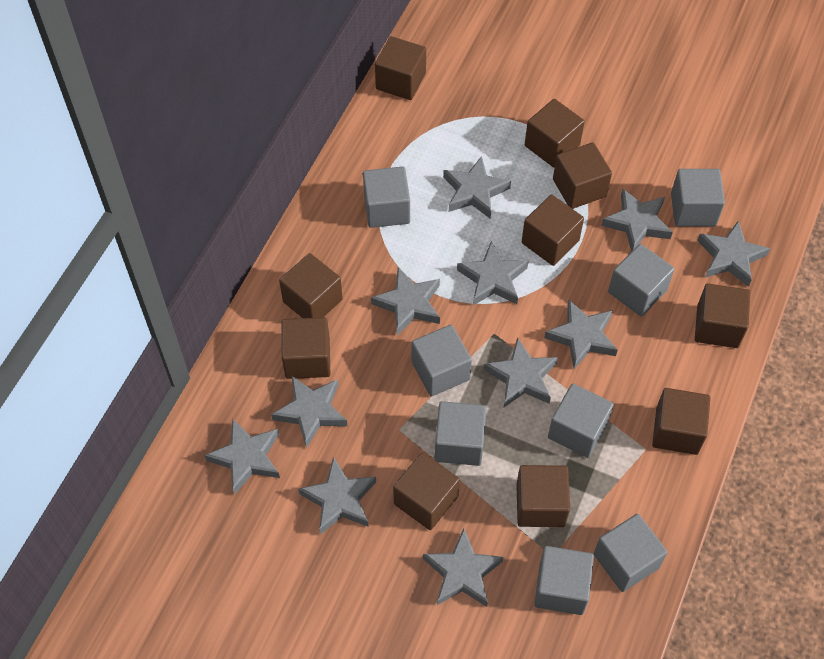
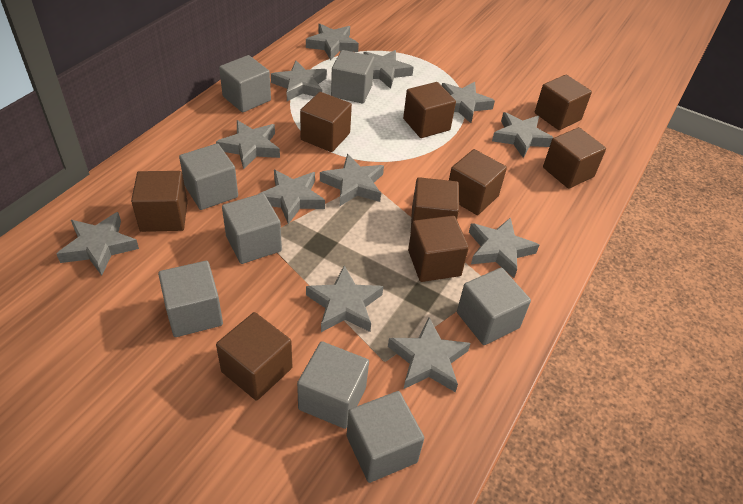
brown cube: [279,253,343,318] [282,317,330,379] [375,36,426,100] [393,452,460,530] [516,465,570,527] [522,195,584,266] [525,99,585,168] [553,142,612,209] [652,388,711,455] [695,283,750,348] = 10 -> [131,171,188,232] [216,312,292,401] [300,92,352,152] [403,82,456,138] [408,216,469,282] [411,177,459,229] [449,149,507,215] [535,75,592,130] [543,127,606,189] = 9
grey star: [204,419,280,495] [271,376,348,448] [298,457,376,534] [371,268,440,335] [423,528,504,607] [443,156,511,219] [457,241,529,305] [484,337,558,407] [544,300,618,369] [601,189,673,252] [697,221,770,287] = 11 -> [57,212,139,276] [216,120,280,169] [257,170,325,224] [271,61,327,101] [306,24,359,60] [306,266,383,332] [320,154,384,206] [364,50,414,89] [388,317,471,392] [442,82,495,123] [469,217,539,278] [492,112,553,158] = 12

